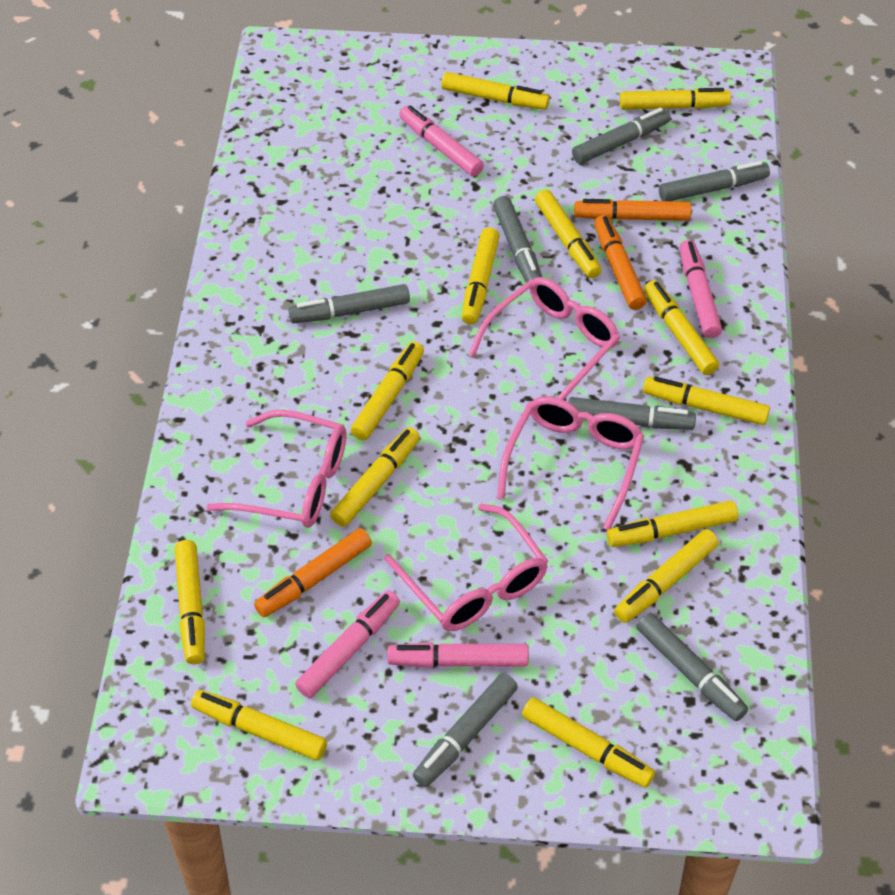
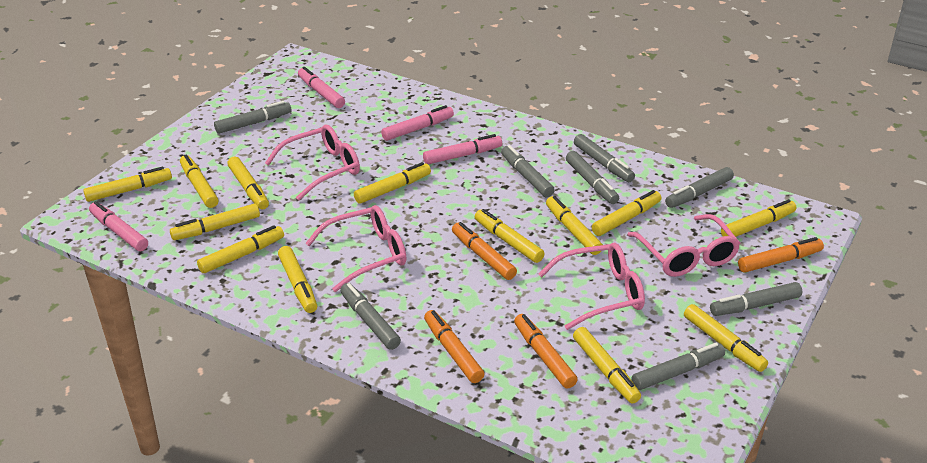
grey marker: [288,284,410,323] [413,673,518,787] [493,196,542,283] [568,397,696,430] [572,108,671,164] [636,613,748,721] [659,161,770,201] = 7 -> [214,101,291,134] [340,283,401,350] [501,145,555,198] [566,151,619,204] [574,134,635,182] [632,342,725,390] [665,167,734,208] [710,282,802,316] = 8
orange marker: [254,528,372,617] [574,199,691,221] [594,215,647,310] = 3 -> [424,310,484,383] [452,222,517,280] [514,314,578,389] [738,237,824,273] = 4

